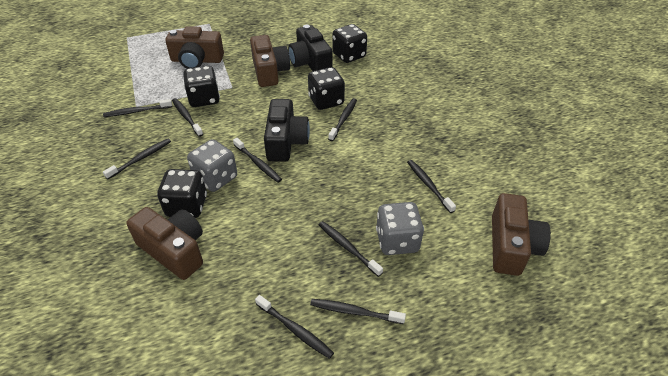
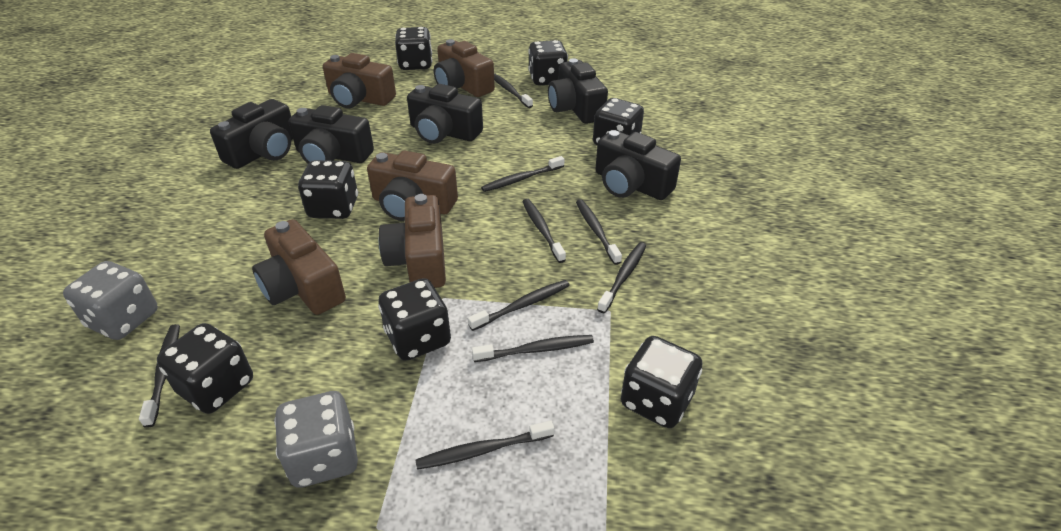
black camera: [264,99,310,162] [288,25,333,71] = 2 -> [210,99,293,169] [289,105,374,163] [407,84,483,144] [548,58,608,124] [596,130,681,200] = 5
black dice: [157,169,207,218] [183,66,220,107] [308,67,345,110] [332,24,367,63] = 4 -> [157,323,253,414] [298,160,358,219] [378,278,451,361] [395,27,432,70] [528,40,568,86] [593,98,644,145] [621,336,703,428] = 7
brown camera: [126,207,203,280] [165,26,224,69] [250,35,290,87] [492,193,551,276] = 4 -> [252,219,346,315] [323,53,396,108] [367,151,458,221] [379,194,446,288] [434,39,495,97] = 5

